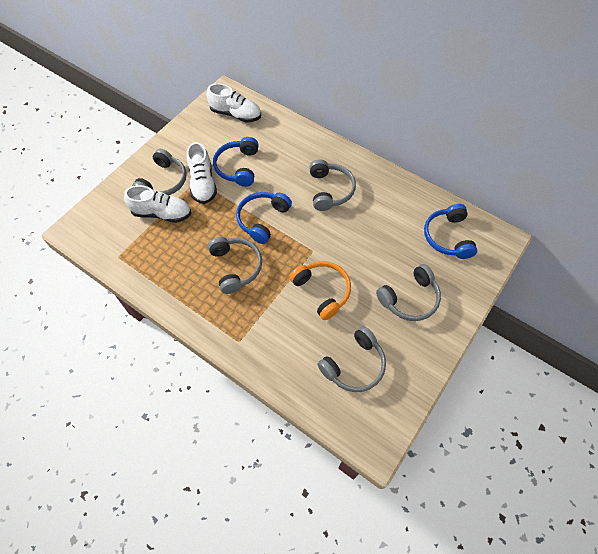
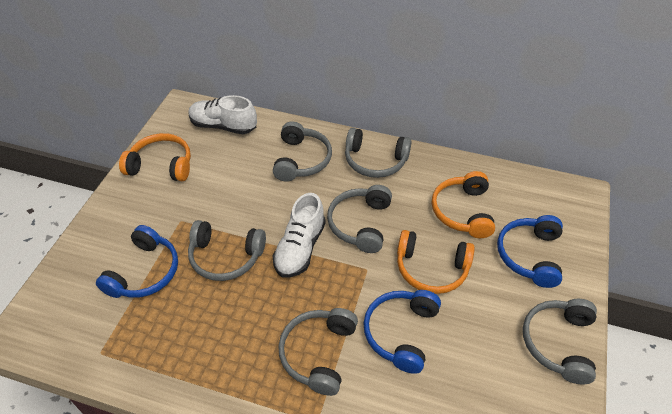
grey headphones: [132,149,187,195] [208,237,262,294] [309,159,356,211] [318,326,386,392] [376,264,441,321] = 5 -> [188,220,266,281] [273,121,332,182] [278,308,358,396] [327,185,392,253] [345,128,412,178] [523,299,597,384] = 6
orange headphones: [289,261,351,320] = 1 -> [119,133,191,182] [397,230,475,294] [432,171,495,238] = 3
white shoe: [124,185,191,223] [187,142,217,204] [206,83,261,123] = 3 -> [188,95,257,134] [273,193,326,278] = 2

